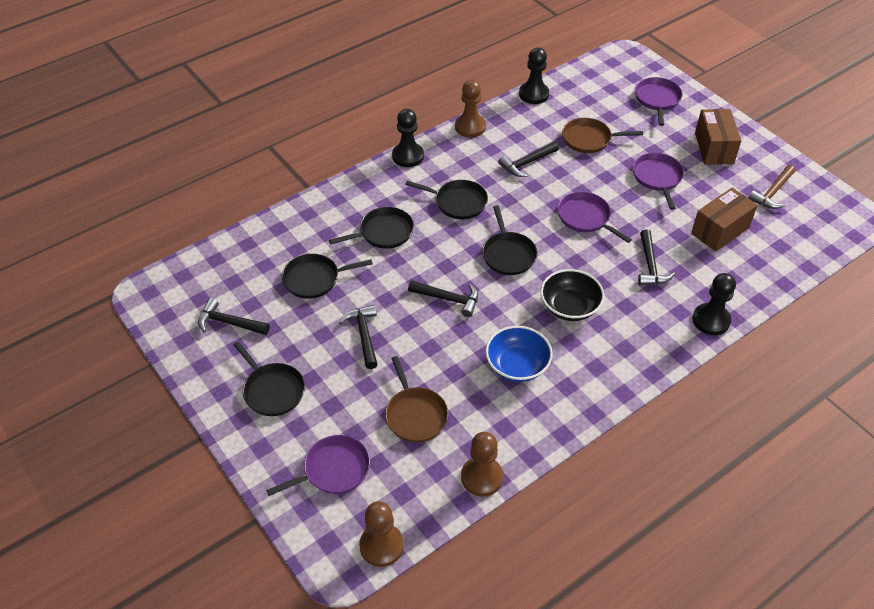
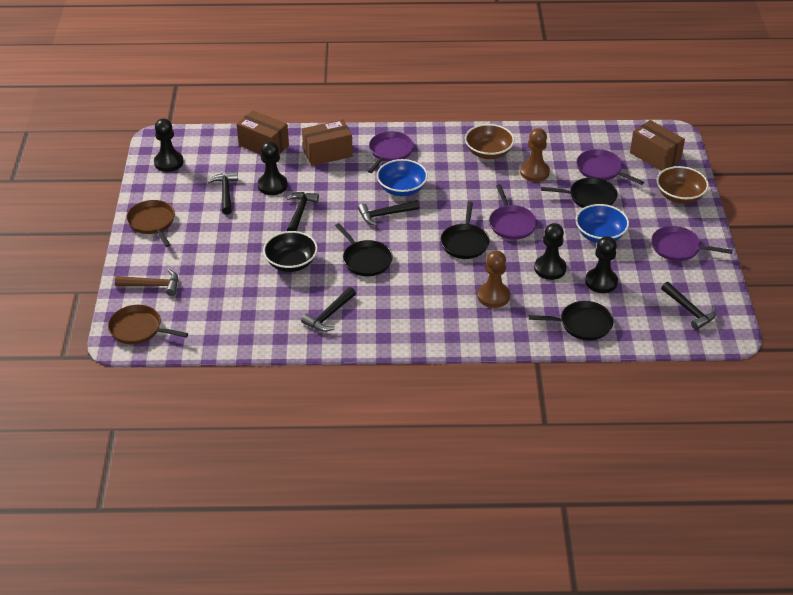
black pan: [233,341,305,416] [282,254,373,299] [329,207,414,249] [405,180,488,219] [482,205,537,275] = 5 -> [335,223,393,276] [441,202,489,259] [529,301,614,340] [541,178,618,208] = 4
black pawn: [392,109,424,167] [519,48,549,104] [692,273,736,335] = 3 -> [154,119,184,172] [258,141,288,195] [534,223,567,280] [585,236,618,293] = 4
blue bowl: [485,326,553,382] = 1 -> [377,159,428,196] [576,204,629,243] = 2
brown bowl: none = 0 -> [465,124,515,159] [657,166,709,204] = 2
brown box: [691,188,758,252] [695,109,741,165] = 2 -> [236,110,289,155] [302,120,353,166] [630,120,685,171] = 3
brown pawn: [359,501,404,567] [455,80,486,137] [461,432,503,497] = 3 -> [477,251,510,308] [520,128,550,182] = 2

